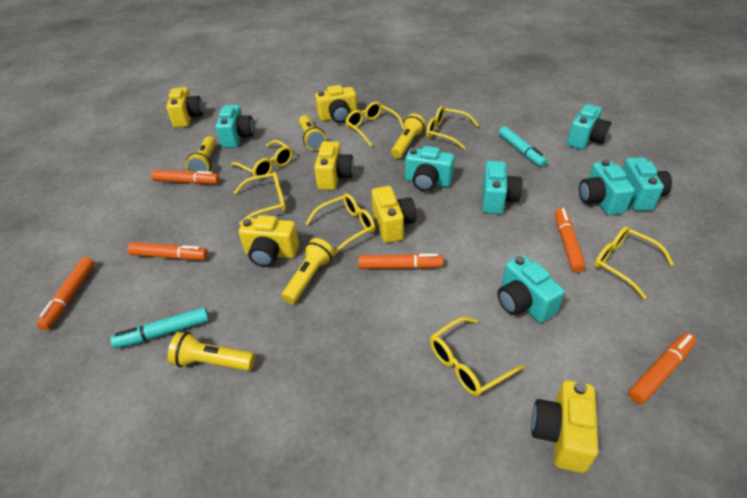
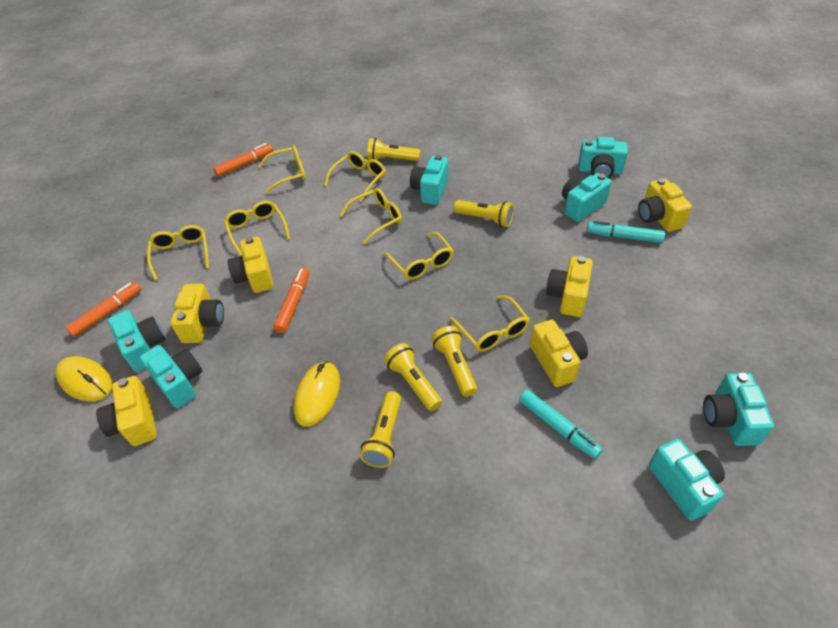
orange marker: [36,257,95,330] [128,242,208,260] [151,170,220,184] [358,254,443,269] [555,208,586,272] [628,333,696,404] = 6 -> [65,282,141,337] [213,143,273,177] [273,268,309,333] = 3
yellow mouse: none = 0 -> [56,356,112,402] [294,361,340,427] = 2

